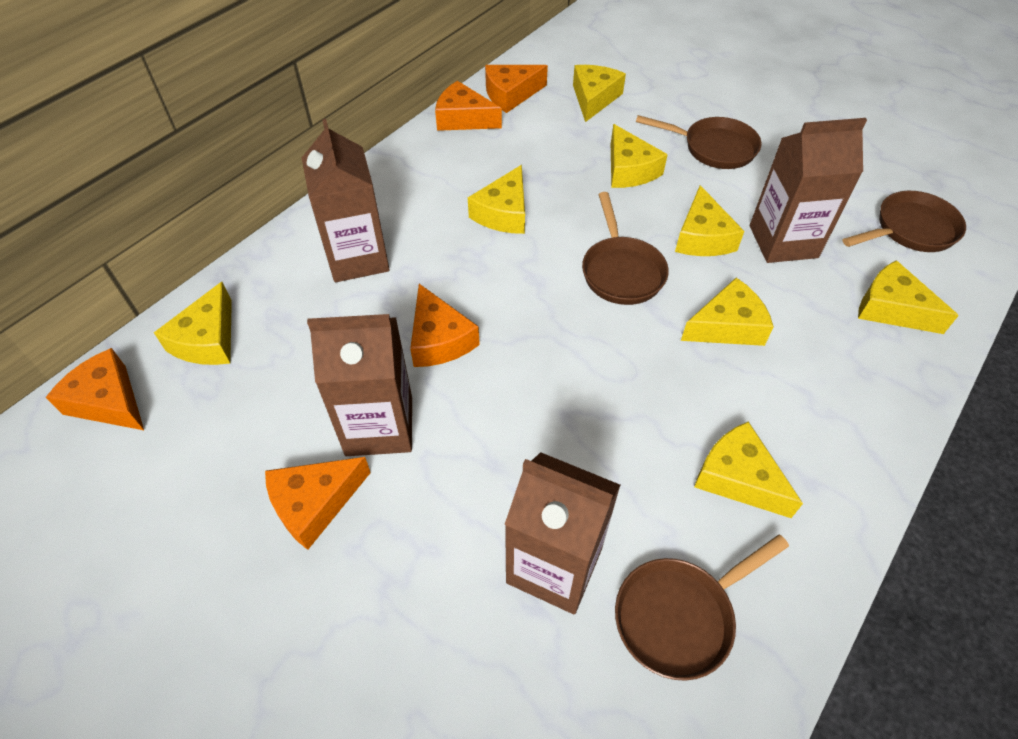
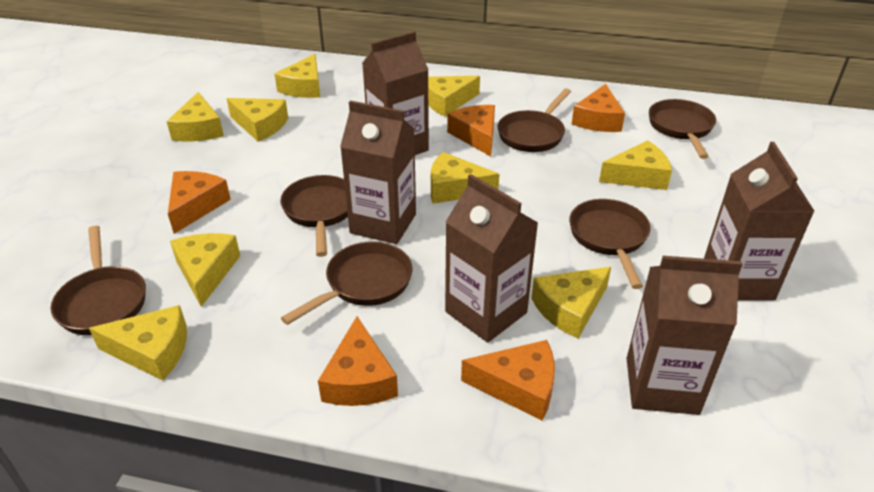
brown carton: [302,119,390,282] [307,314,412,456] [504,452,620,615] [750,118,867,263] = 4 -> [340,101,416,244] [362,31,429,155] [445,174,538,343] [627,256,743,415] [704,142,815,300] = 5
brown pan: [582,192,669,305] [615,535,789,681] [636,115,761,169] [842,191,966,252] = 4 -> [51,226,146,335] [280,175,348,257] [281,241,412,325] [498,88,571,152] [569,199,651,289] [649,99,716,159] = 6
yellow cheese: [154,282,232,365] [468,165,525,234] [573,65,626,122] [611,124,668,188] [675,185,744,256] [681,278,774,346] [694,421,803,518] [858,260,959,334] = 8 -> [89,305,187,381] [166,92,224,141] [170,233,240,307] [227,98,288,142] [274,54,320,98] [428,76,480,116] [431,152,499,204] [531,267,611,338] [599,140,672,190] = 9

